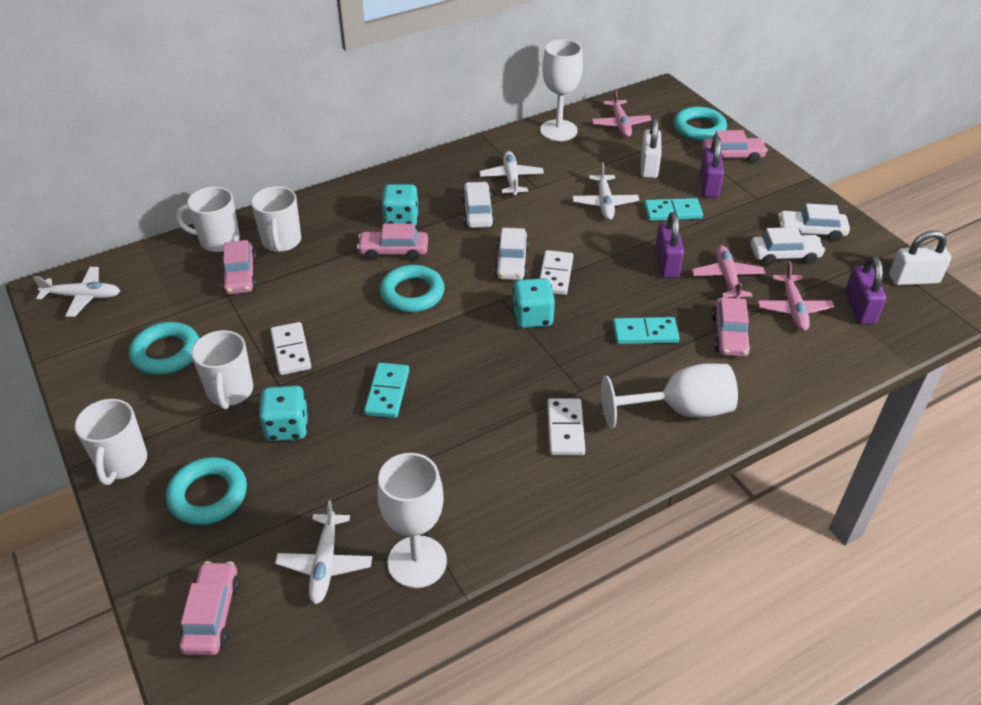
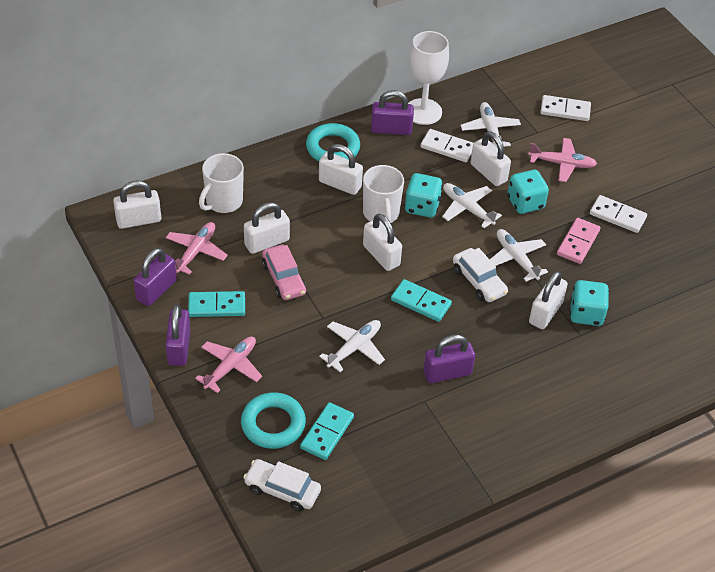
pink car: [179,561,240,655] [222,240,257,294] [357,224,428,261] [702,130,768,163] [712,297,752,357] = 5 -> [262,245,306,300] = 1
pink domino: none = 0 -> [557,218,600,264] = 1
purple padlock: [655,212,684,278] [700,137,724,198] [845,256,886,324] = 3 -> [134,248,177,306] [165,304,191,366] [371,90,414,135] [423,334,475,383] = 4
turquoise ring: [129,322,199,375] [166,457,247,525] [380,265,445,313] [673,106,727,141] = 4 -> [241,392,306,449] [306,123,360,161] = 2
white car: [462,182,495,228] [495,228,529,280] [751,227,825,265] [778,204,850,241] = 4 -> [243,459,321,511] [453,248,508,302] = 2
white goblet: [377,453,447,588] [540,39,583,141] [601,364,738,428] = 3 -> [408,31,449,125] = 1
white mug: [75,399,147,485] [176,187,240,252] [191,330,253,410] [251,186,301,252] = 4 -> [199,153,244,213] [363,165,404,226] = 2
white padlock: [641,118,662,178] [889,230,951,285] = 2 -> [113,181,161,229] [244,202,290,254] [319,144,363,195] [363,214,402,271] [471,131,511,186] [529,271,568,329] = 6

